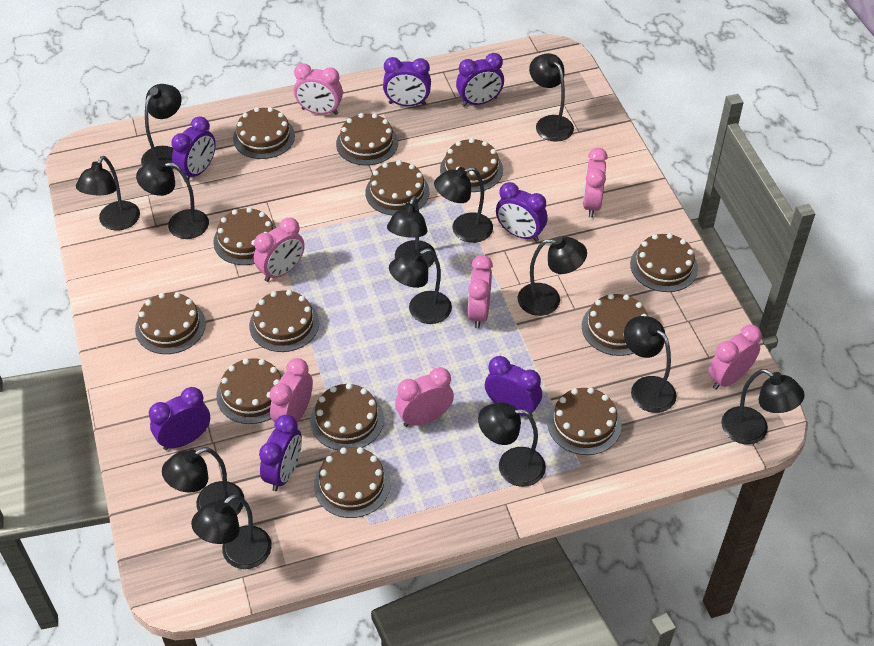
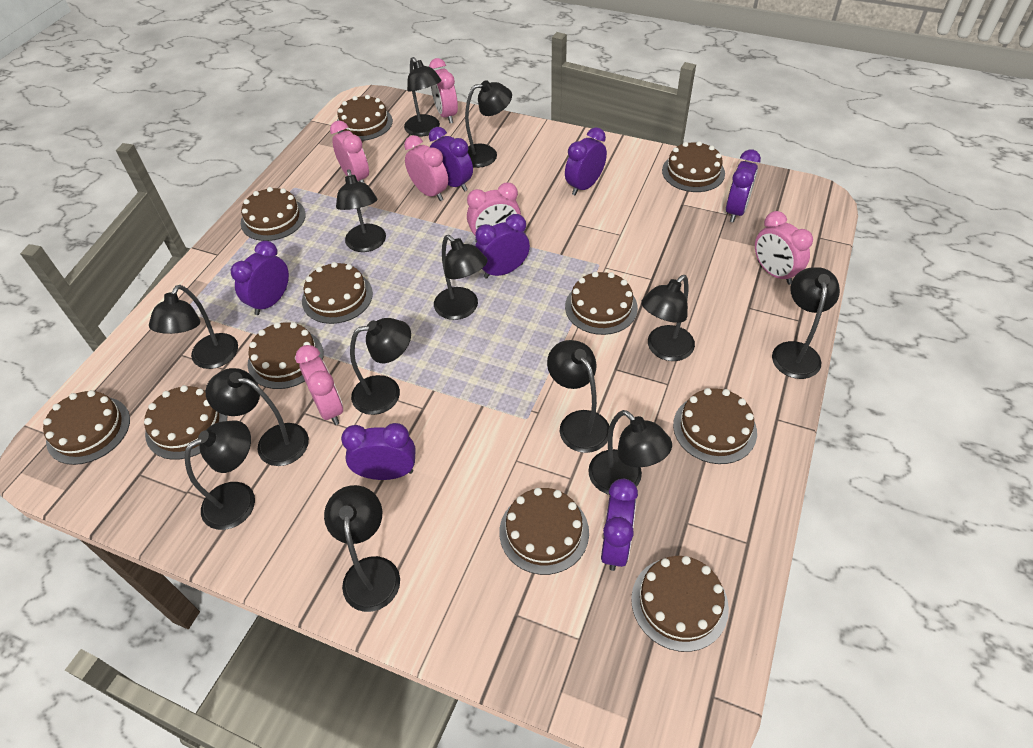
brown cake: [135,292,206,354] [213,207,277,265] [216,358,283,424] [233,107,295,159] [249,290,319,352] [310,383,384,450] [314,447,391,518] [336,113,398,165] [365,160,429,216] [440,138,503,192] [547,387,622,455] [582,294,648,356] [630,233,698,292] = 13 -> [43,390,130,465] [144,385,227,460] [241,187,306,241] [248,322,324,389] [302,262,373,324] [337,95,393,141] [499,488,589,575] [565,272,638,335] [631,556,729,652] [662,141,725,192] [673,388,757,464] = 11
pink clock: [254,218,305,282] [270,358,313,423] [294,63,343,115] [395,367,454,427] [468,255,493,328] [583,148,608,217] [708,325,762,390] = 7 -> [295,345,343,425] [330,120,369,183] [404,135,448,201] [429,58,458,123] [467,182,521,242] [755,211,813,285] = 6

